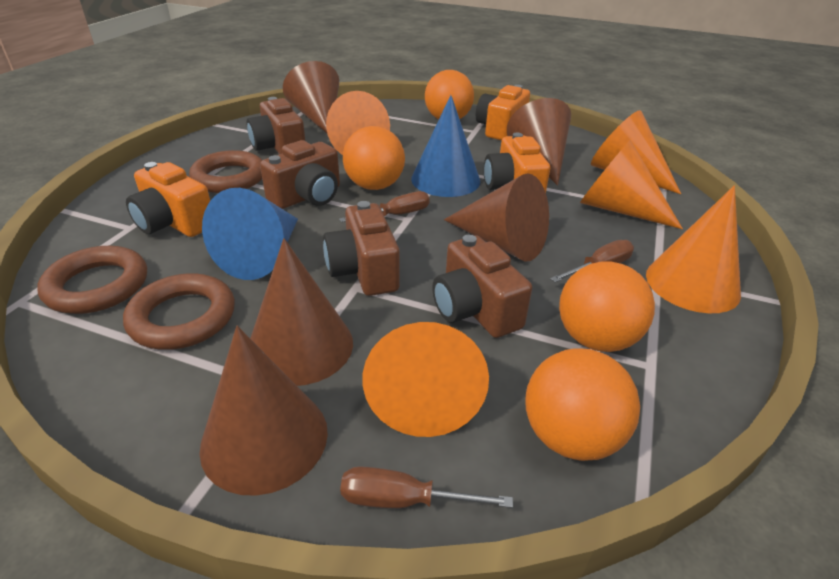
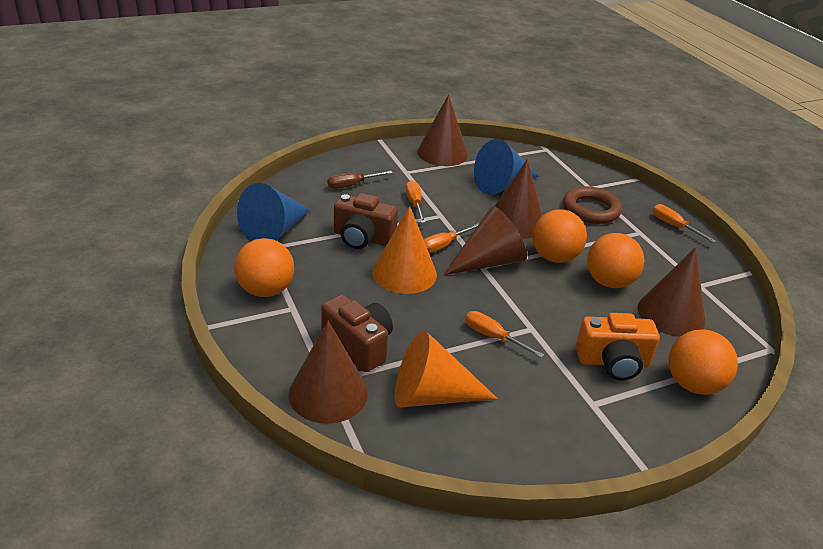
brown camera: [247,97,305,154] [260,140,340,209] [323,201,400,296] [432,235,532,338] = 4 -> [321,295,393,372] [334,193,398,249] = 2
brown ring: [37,246,147,314] [123,273,235,350] [189,150,262,193] = 3 -> [563,186,622,224] = 1
brown screwdriver: [339,191,430,222] [340,466,513,508] [550,240,634,283] = 3 -> [327,171,393,189] = 1
orange camera: [126,162,210,237] [476,85,530,140] [484,132,550,193] = 3 -> [576,313,660,381] = 1
orange cone: [326,91,390,155] [363,322,489,437] [580,140,683,229] [591,110,681,194] [646,186,741,313] = 5 -> [372,206,437,294] [395,331,498,408] = 2
orange screwdriver: none = 0 -> [406,180,426,223] [423,223,479,253] [465,311,544,358] [653,204,716,243] = 4

